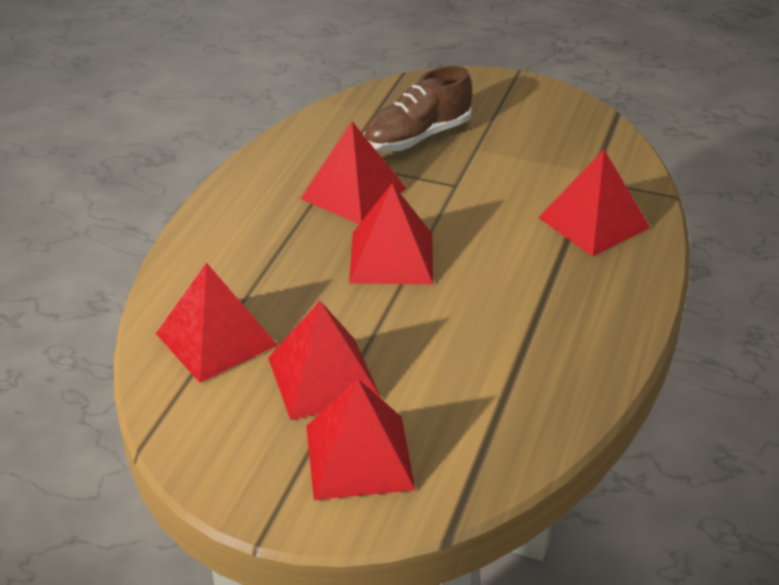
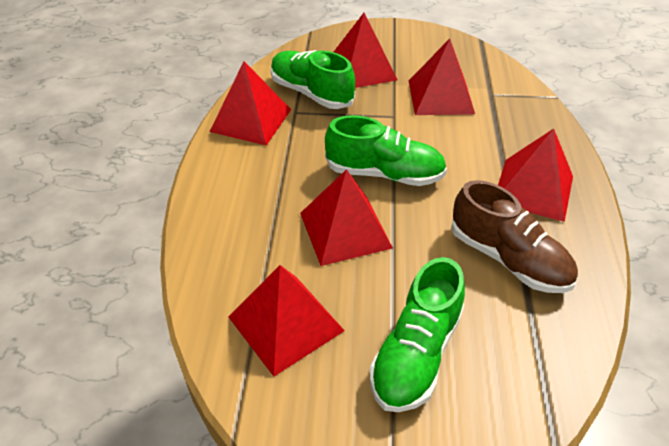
green shoe: none = 0 -> [271,50,355,109] [325,115,447,186] [370,257,465,412] = 3

